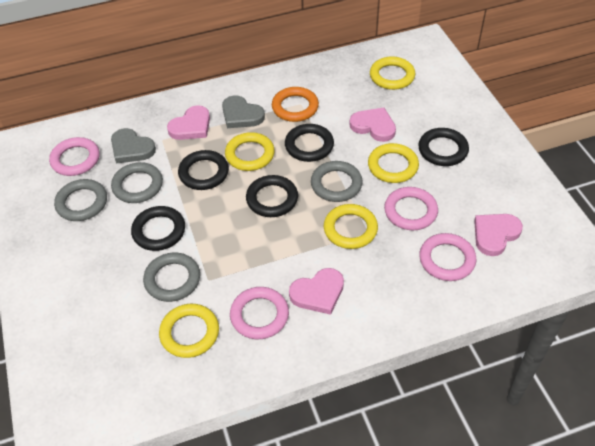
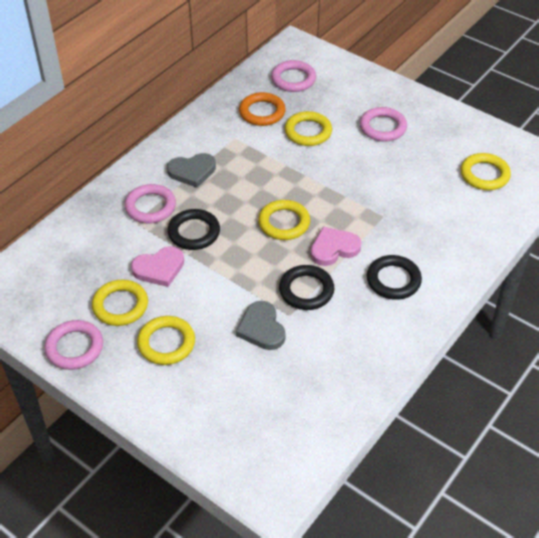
black ring: [131,206,185,251] [178,150,229,190] [246,175,298,217] [285,124,334,162] [418,128,469,166] = 5 -> [167,209,220,250] [279,265,334,310] [367,255,422,300] = 3
grey ring: [54,179,107,221] [111,162,163,203] [143,253,200,302] [311,161,363,202] = 4 -> none = 0
pink heart: [167,105,210,140] [289,268,344,315] [349,107,396,142] [474,214,523,256] = 4 -> [131,246,184,287] [310,227,361,266] = 2

